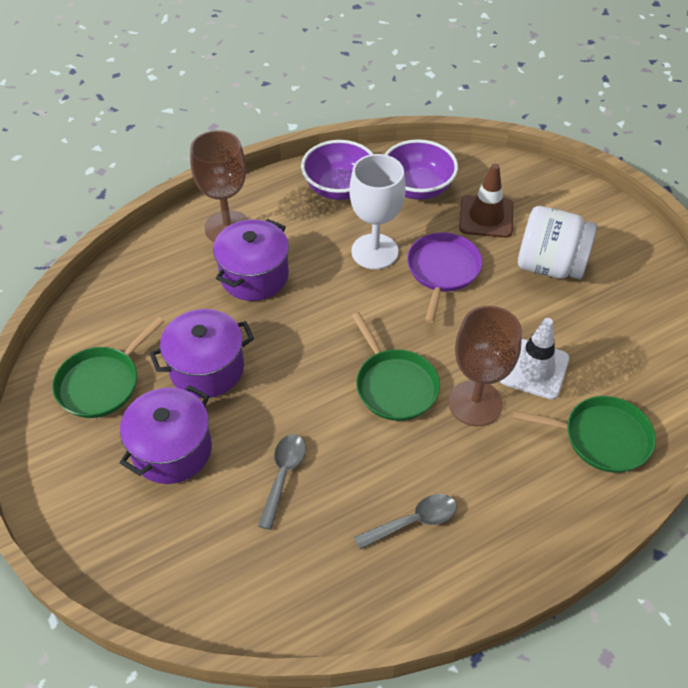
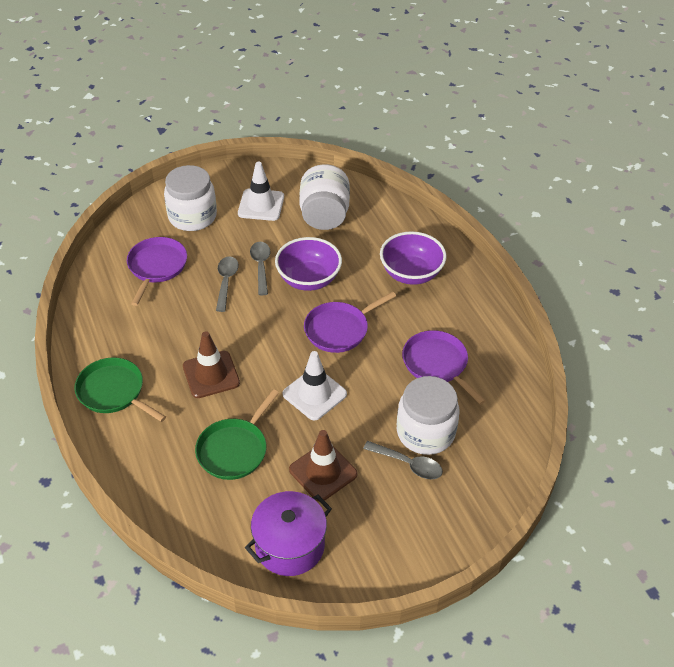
brown goblet: [190,130,249,242] [449,306,522,426] = 2 -> none = 0
brown traffic cone: [459,164,513,238] = 1 -> [183,331,240,398] [289,430,358,502] = 2
green pan: [52,317,165,418] [352,312,440,421] [513,396,656,473] = 3 -> [75,357,166,422] [195,389,279,480] = 2
grey spoon: [258,434,306,530] [354,494,457,549] = 2 -> [216,256,239,312] [250,242,271,295] [363,441,443,479] = 3
purple pan: [407,232,482,323] = 1 -> [127,237,187,306] [304,291,396,353] [402,330,485,405] = 3
purple pot: [120,385,212,484] [150,309,254,398] [213,219,289,301] = 3 -> [245,491,332,576] = 1
white goblet: [349,154,406,269] = 1 -> none = 0
white jar: [518,206,597,280] = 1 -> [164,165,217,231] [299,164,350,230] [397,376,459,455] = 3
white traffic cone: [500,318,569,399] = 1 -> [238,162,284,221] [283,351,347,421] = 2

